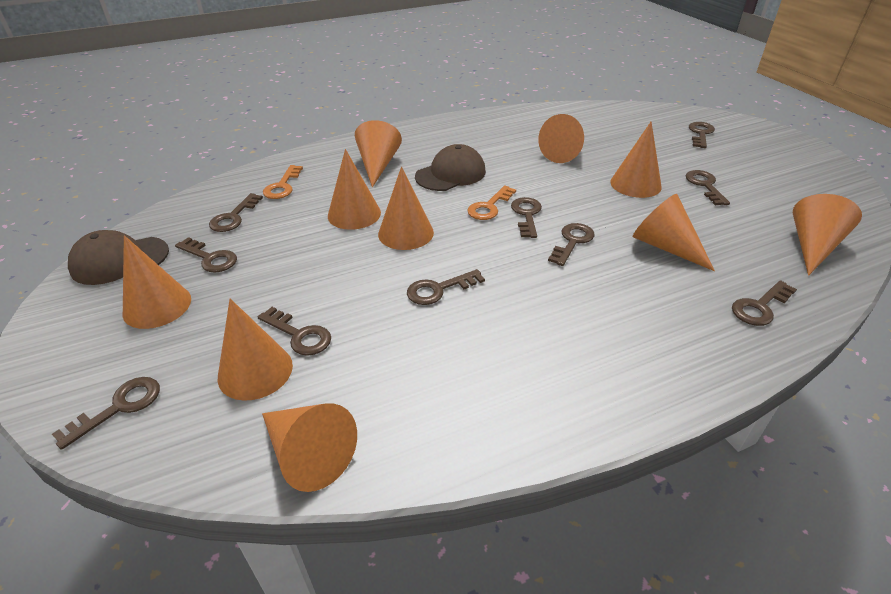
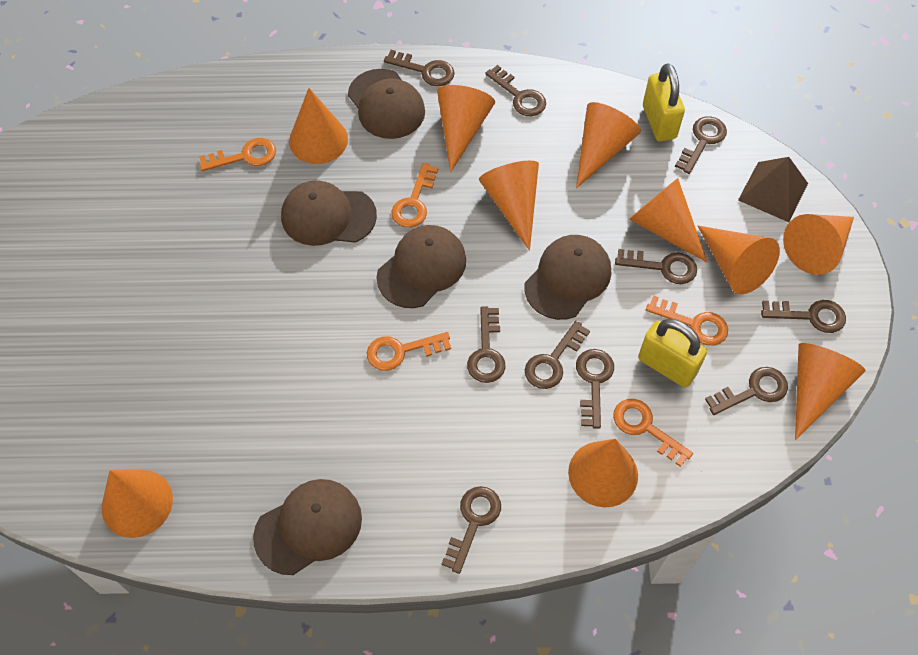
brown cap: [68,230,169,285] [415,144,486,191] = 2 -> [253,479,362,575] [281,181,377,246] [348,69,425,139] [376,225,466,308] [525,235,611,320] = 5
brown pyramid: none = 0 -> [738,157,808,222] = 1
orange key: [263,165,303,199] [467,185,516,220] = 2 -> [199,138,276,171] [367,332,451,371] [391,163,438,228] [613,399,693,467] [646,295,728,346] = 5
yellow padlock: none = 0 -> [638,319,707,388] [643,63,685,142] = 2

